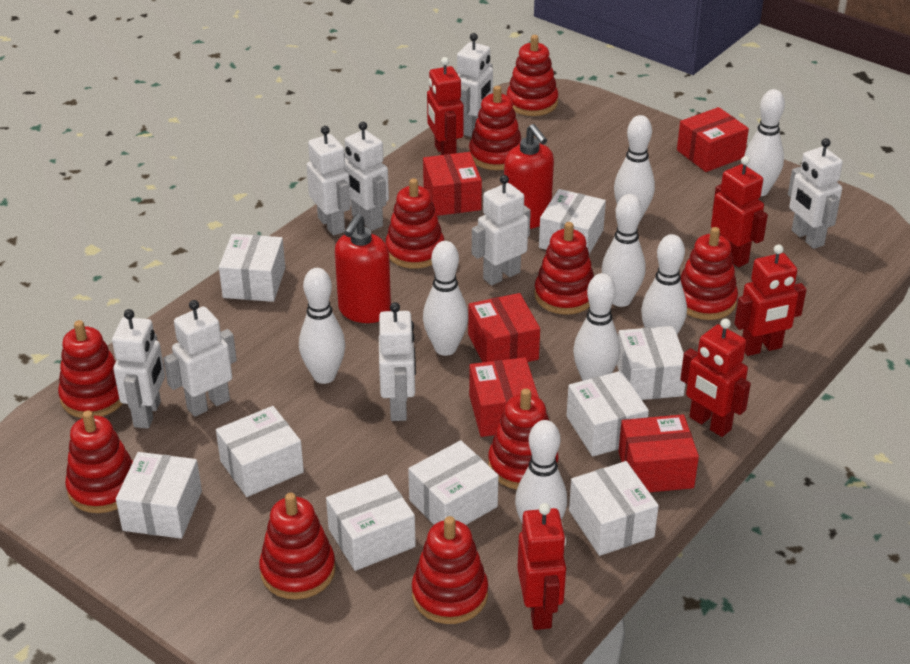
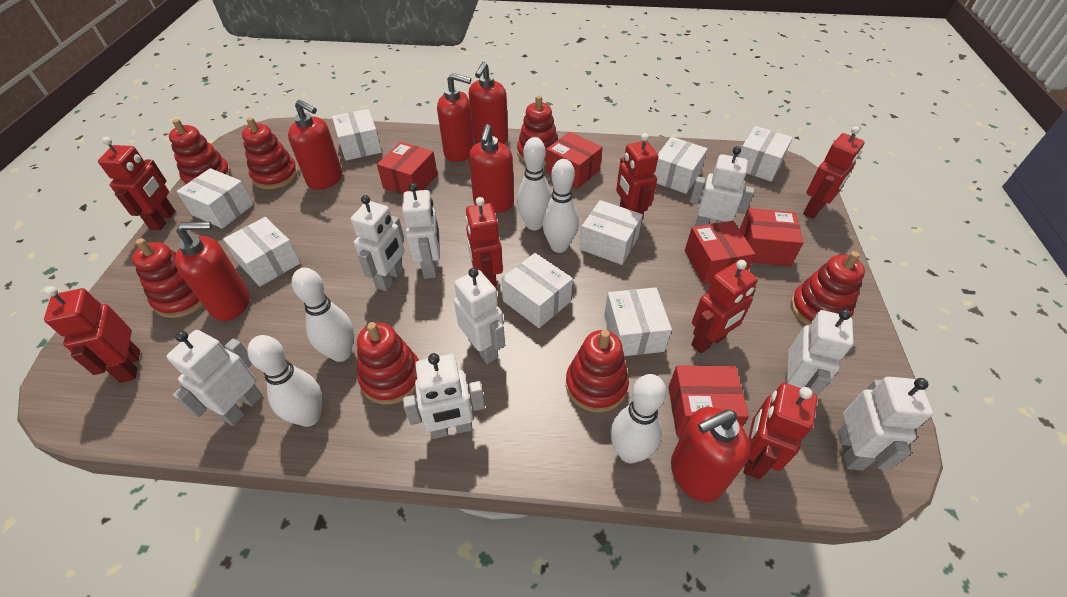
red robot: [427,57,464,155] [518,503,566,630] [680,318,751,437] [711,156,768,267] [734,244,807,356] = 5 -> [44,286,140,383] [98,137,175,231] [465,197,503,290] [616,133,659,224] [691,260,758,354] [743,383,817,480] [803,126,865,219] = 7
red soap dispenser: [335,214,391,323] [504,124,554,229] = 2 -> [175,222,250,321] [288,99,343,190] [437,73,474,162] [469,62,508,144] [469,124,514,213] [671,407,750,502] = 6
red stacking toy: [58,320,123,418] [65,410,133,513] [259,493,336,600] [385,178,444,269] [412,516,488,624] [469,86,521,170] [488,388,558,490] [507,35,558,116] [534,222,594,315] [680,227,738,320] = 10 -> [132,238,203,318] [169,119,231,185] [242,117,298,189] [357,322,419,405] [517,95,558,166] [566,330,629,413] [791,251,865,325] = 7
white bowling pin: [299,268,345,384] [423,241,468,356] [515,420,567,523] [573,273,620,381] [602,194,645,307] [614,115,655,221] [641,234,687,334] [744,89,785,196] = 8 -> [247,335,322,427] [292,268,354,362] [517,137,552,230] [542,159,579,253] [611,374,667,463] = 5
white box: [116,452,202,539] [216,406,304,497] [219,234,285,302] [326,475,416,571] [408,440,499,525] [539,189,606,254] [566,371,649,457] [569,461,659,556] [617,326,686,400] = 9 -> [177,168,253,229] [223,217,300,287] [332,109,382,161] [501,253,573,328] [580,200,643,265] [604,287,672,356] [654,137,708,194] [739,126,793,182] = 8

